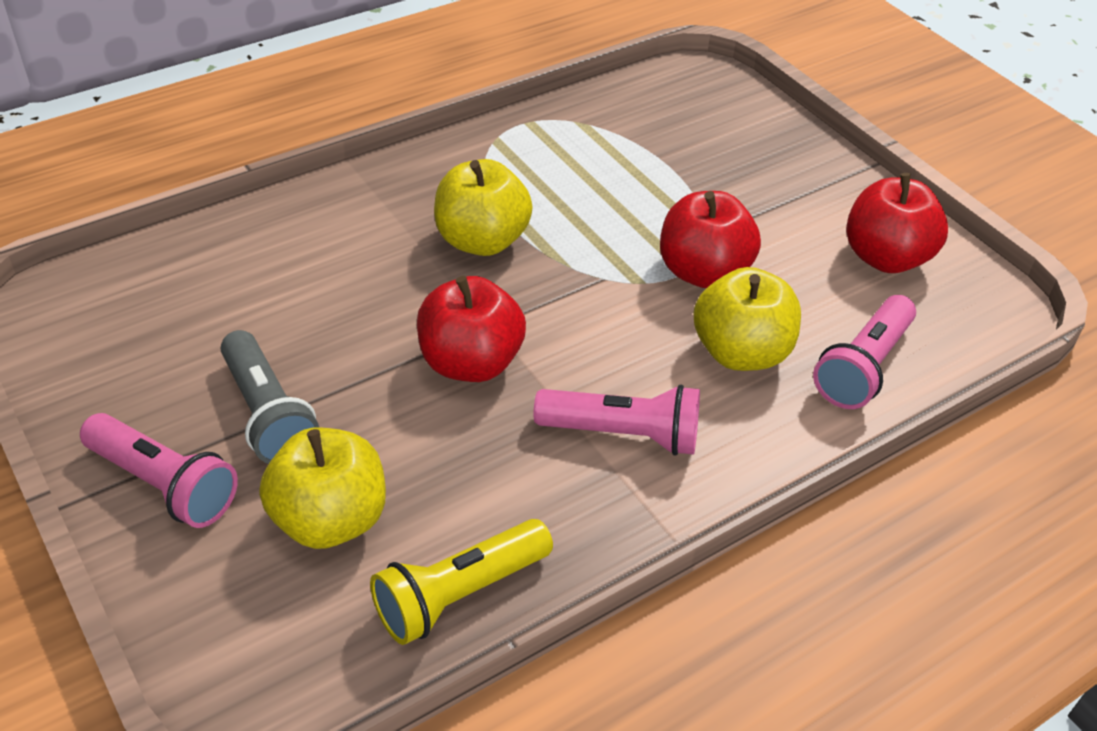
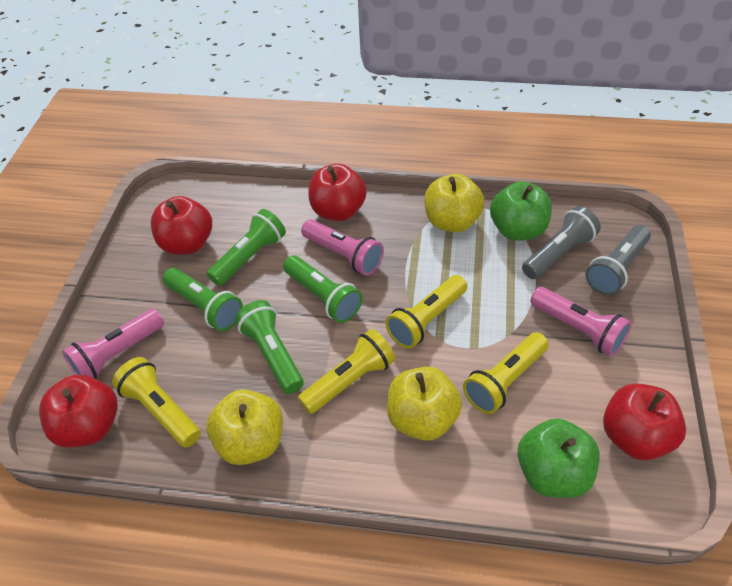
green apple: none = 0 -> [490,181,552,241] [517,418,600,498] = 2
green flashlight: none = 0 -> [163,268,243,331] [207,209,286,286] [235,300,304,394] [283,255,363,323] = 4
grey flashlight: [221,330,320,464] = 1 -> [522,206,601,279] [586,225,651,295] = 2
red apple: [417,276,526,382] [660,191,761,288] [846,173,948,273] = 3 -> [39,375,118,448] [151,196,212,255] [309,164,367,221] [603,384,686,460] = 4
yellow flashlight: [370,519,553,645] = 1 -> [112,357,201,448] [298,329,395,414] [385,275,467,349] [463,332,549,414] = 4

